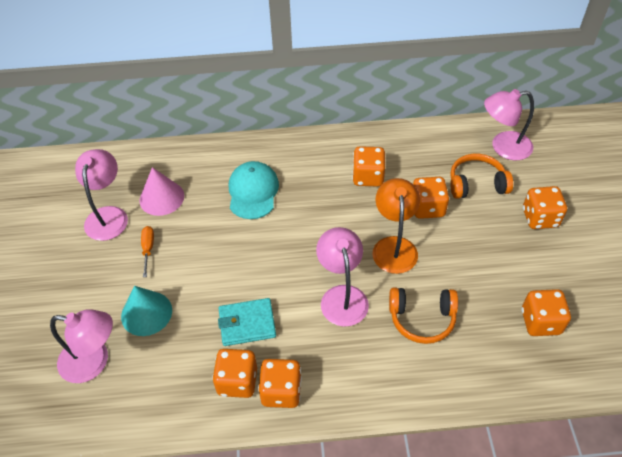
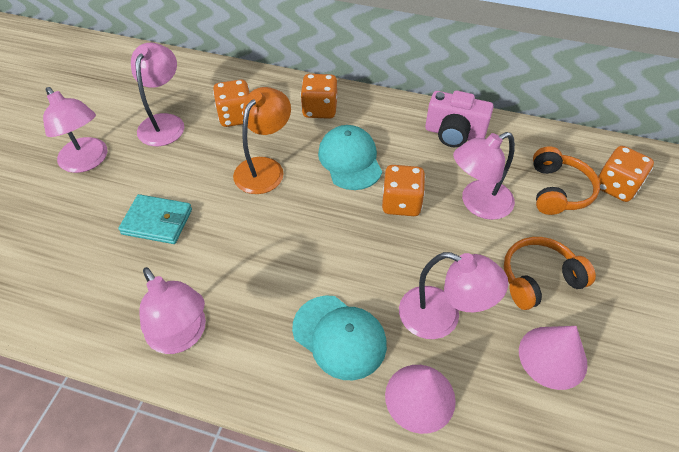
orange dice: [212,349,257,398] [258,359,302,408] [352,146,385,187] [413,177,450,219] [521,289,571,336] [523,186,567,229] = 6 -> [213,79,249,127] [300,74,337,119] [382,165,425,216] [598,146,654,202] = 4
orange screwdriver: [141,226,154,277] = 1 -> none = 0
pink camera: none = 0 -> [425,91,494,147] = 1
pink cone: [139,167,184,216] = 1 -> [385,365,456,434] [519,326,588,390] = 2
pink lamp: [50,310,113,383] [75,149,128,241] [316,227,369,327] [484,89,534,160] = 4 -> [43,87,107,173] [131,43,184,146] [139,267,206,354] [399,252,508,339] [453,132,515,220] = 5
turquoise cap: [229,161,279,219] = 1 -> [292,295,387,380] [318,125,382,190] = 2
turquoise cone: [121,286,172,336] = 1 -> none = 0

